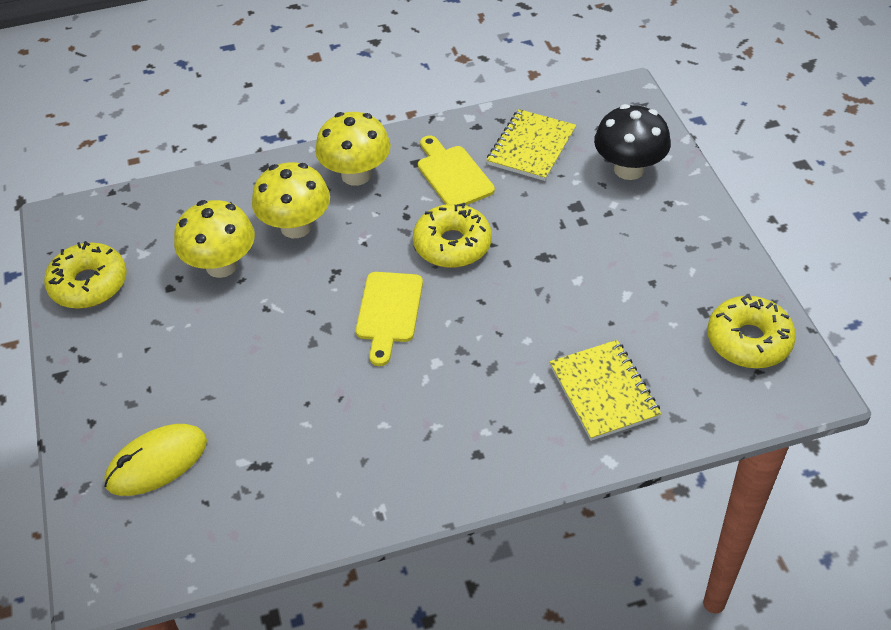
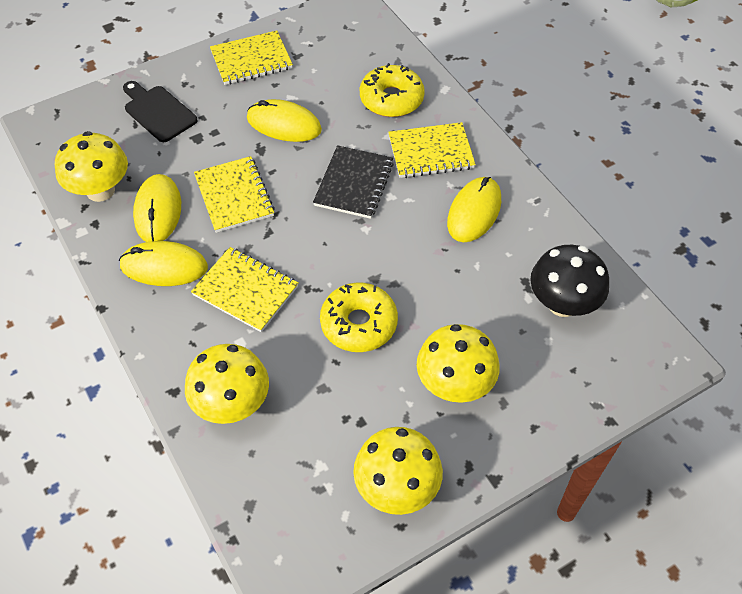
black cutting board: none = 0 -> [123,81,197,142] = 1
black notebook: none = 0 -> [313,145,394,219] = 1
yellow cutting board: [356,272,423,366] [418,136,495,205] = 2 -> none = 0
yellow donut: [44,241,127,309] [413,203,492,268] [707,294,796,368] = 3 -> [320,282,398,352] [360,63,425,117] = 2
yellow mouse: [104,424,207,496] = 1 -> [119,241,208,286] [133,174,181,242] [247,99,322,142] [447,177,501,242] = 4
yellow mushroom: [174,200,255,278] [252,162,330,238] [315,112,391,186] = 3 -> [55,131,128,202] [185,344,269,424] [353,427,443,515] [417,324,500,403] = 4
yellow notebook: [487,109,576,181] [550,340,661,441] = 2 -> [191,247,299,332] [194,156,275,233] [210,30,293,85] [388,122,476,178] = 4

